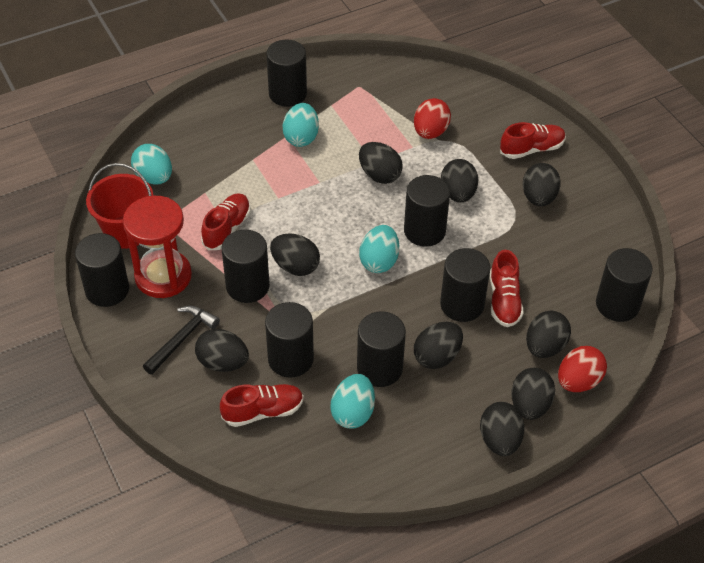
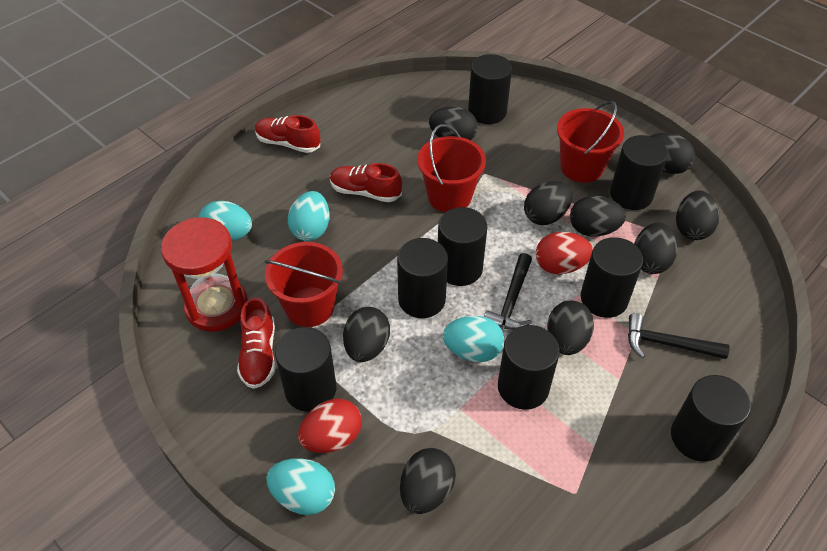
black hammer: [143,305,220,375] = 1 -> [484,253,532,330] [628,313,730,359] = 2
red bucket: [86,163,153,249] = 1 -> [265,242,343,327] [417,124,486,212] [557,101,624,183] = 3
red shoe: [201,193,251,250] [220,384,304,427] [490,250,523,327] [500,122,566,159] = 4 -> [237,297,275,389] [255,115,320,153] [330,163,402,202] = 3

